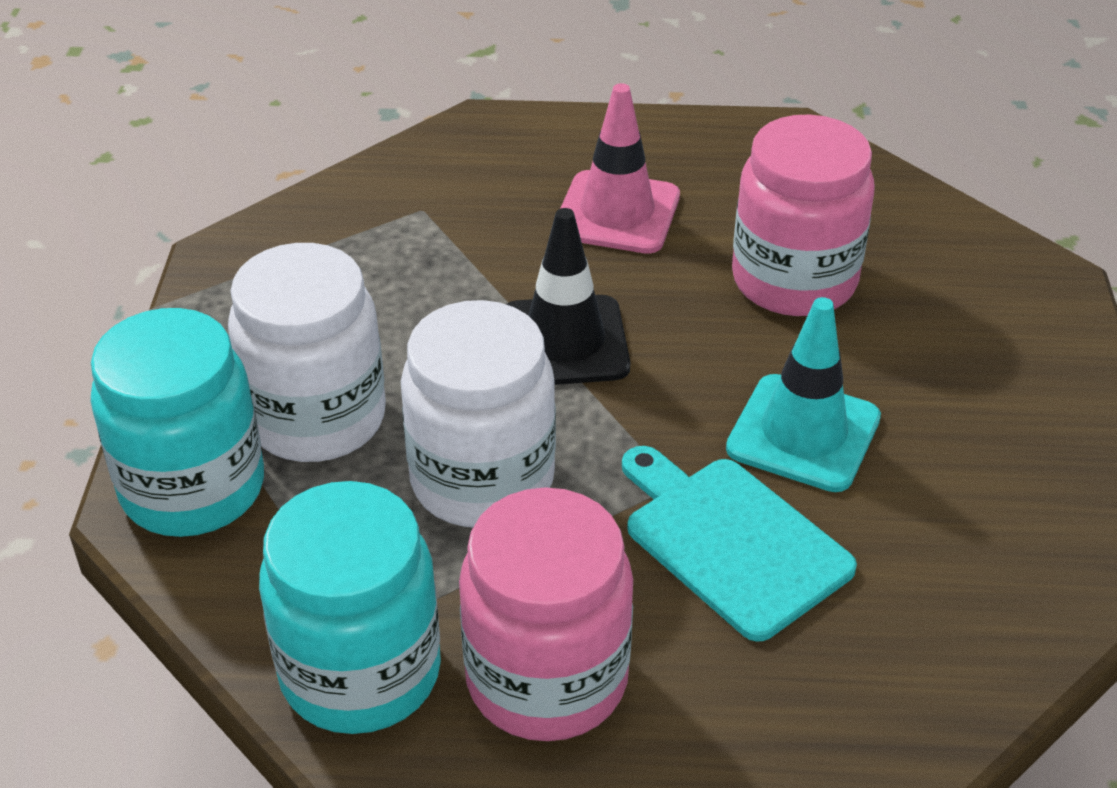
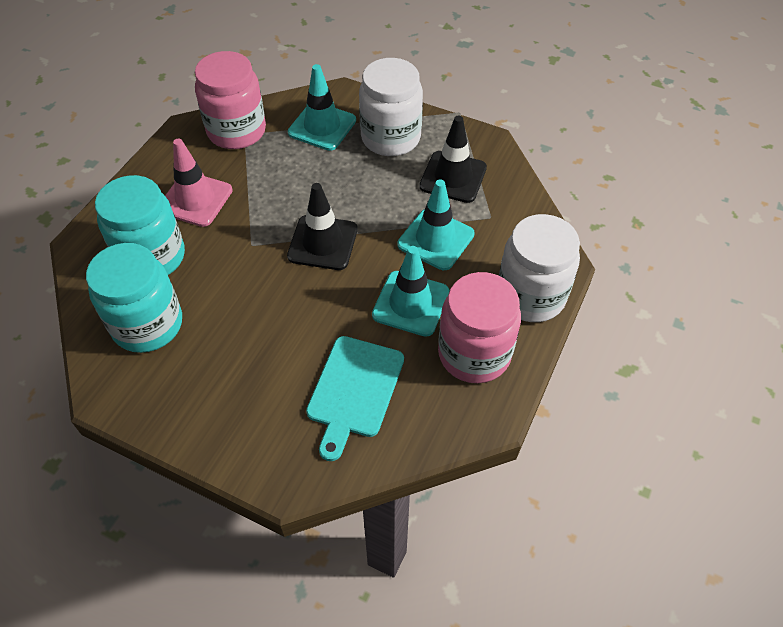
black traffic cone: [506,208,630,385] = 1 -> [287,183,358,270] [419,116,487,203] = 2
turquoise traffic cone: [726,297,881,492] = 1 -> [288,64,356,151] [372,246,449,337] [397,179,475,270] = 3

